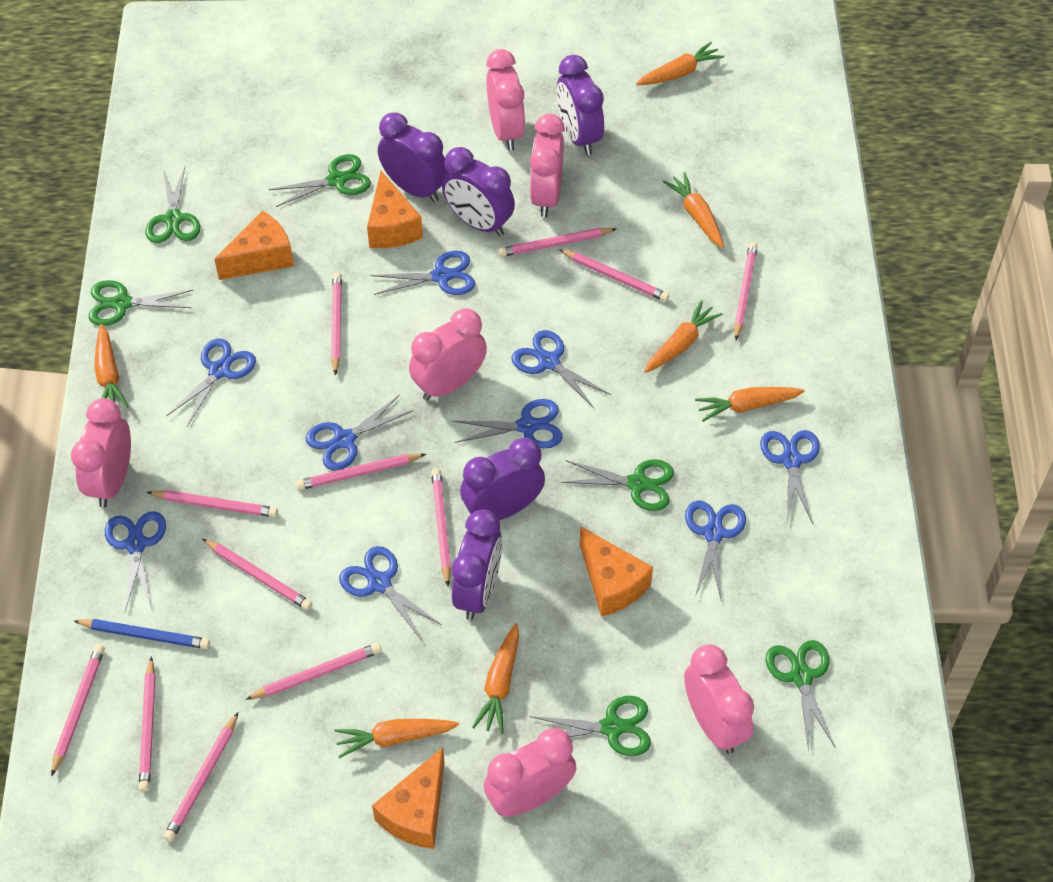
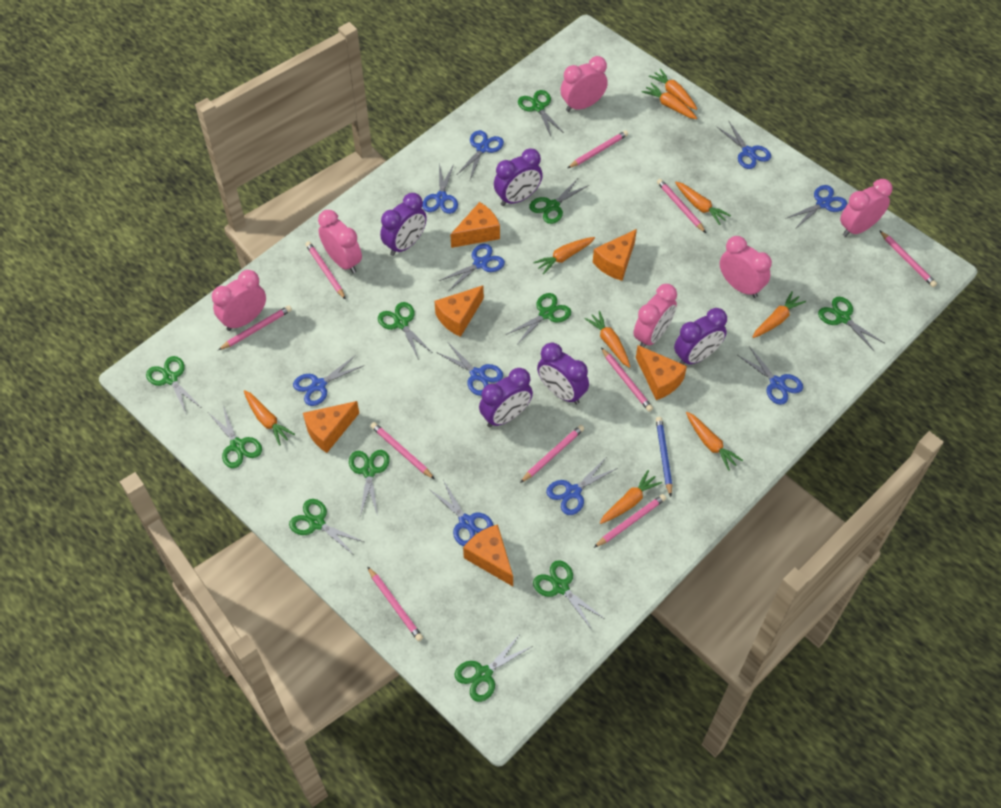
blue scissors: [105,511,166,611] [166,339,256,427] [306,395,413,471] [339,546,442,639] [370,251,475,295] [453,399,563,449] [511,330,611,408] [685,500,746,599] [760,430,820,524] = 9 -> [293,355,365,406] [422,163,458,214] [429,480,493,546] [436,343,503,396] [439,244,505,291] [458,130,504,179] [546,458,618,515] [717,122,771,169] [738,346,803,405] [785,185,847,229] = 10
green scissors: [89,280,193,326] [146,167,200,243] [269,154,371,207] [530,696,651,756] [561,459,674,511] [765,640,835,752] = 6 -> [146,356,200,415] [209,406,262,468] [289,499,364,555] [349,450,390,516] [378,302,431,360] [454,633,533,702] [506,293,571,345] [518,90,564,136] [529,177,589,224] [533,560,605,630] [818,297,884,352] = 11
orange carrot: [94,324,129,408] [334,719,459,758] [472,623,519,734] [636,42,724,85] [644,300,723,373] [663,172,724,248] [695,387,805,422] = 7 -> [244,390,295,445] [533,237,595,274] [584,311,630,368] [600,470,662,524] [642,83,697,119] [649,69,697,110] [675,182,731,225] [686,412,743,471] [753,291,806,338] = 9
orange cheese: [214,210,294,280] [367,171,423,248] [372,747,444,849] [580,526,653,617] = 4 -> [303,401,359,453] [435,285,484,337] [450,202,500,248] [463,524,513,586] [593,229,637,281] [636,345,687,400] = 6
pink pencil: [51,645,105,777] [139,656,156,792] [147,490,278,517] [163,712,238,842] [202,538,312,610] [245,643,381,700] [296,453,426,490] [331,272,342,375] [431,468,451,586] [498,228,616,257] [559,249,669,302] [734,242,758,340] = 12 -> [218,305,292,350] [305,241,346,300] [367,566,423,641] [371,422,435,479] [520,425,584,483] [568,130,628,168] [594,494,666,548] [601,348,653,412] [657,179,706,233] [879,230,937,287] = 10

